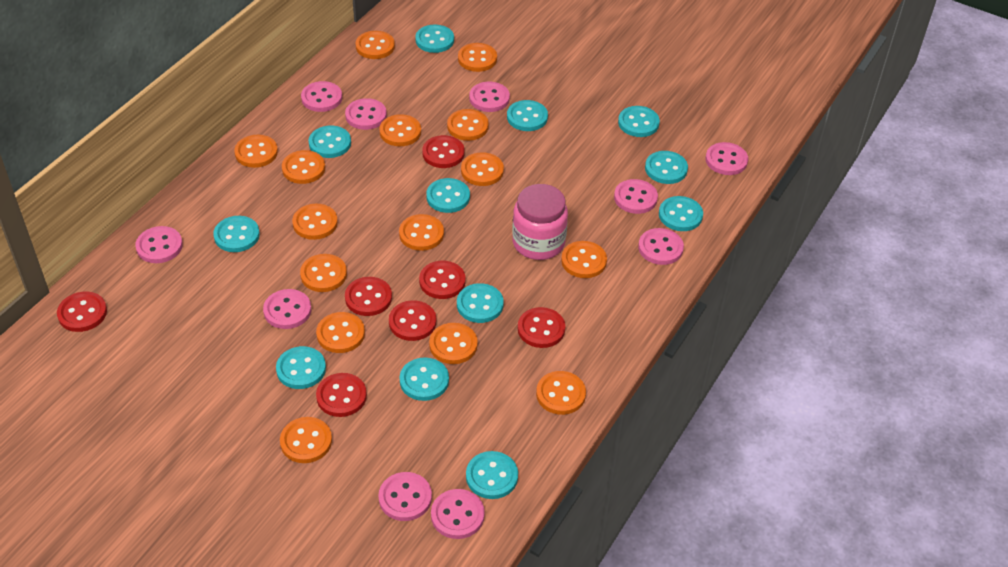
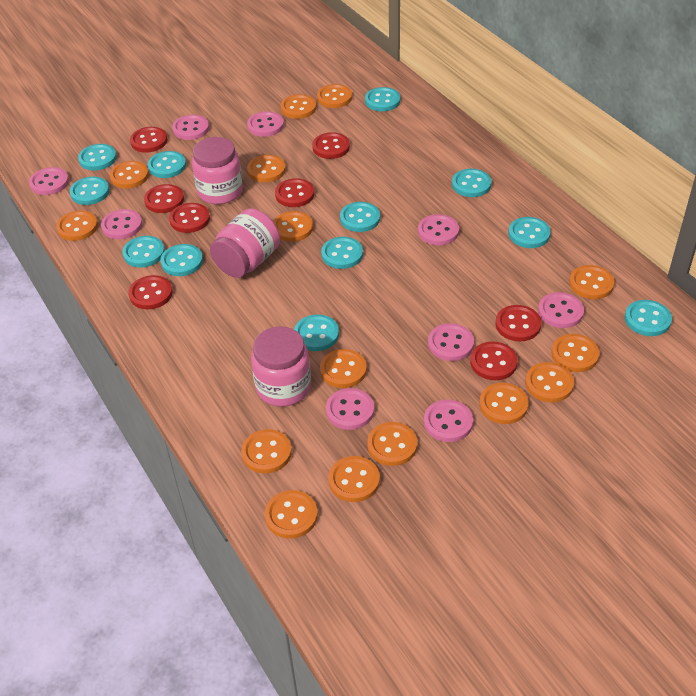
pink button: [135,226,183,263] [263,289,311,329] [301,81,342,112] [345,98,387,130] [378,472,432,521] [431,489,485,539] [469,82,510,112] [614,179,658,214] [638,228,684,265] [705,142,748,175] = 10 -> [29,167,69,195] [101,209,142,239] [172,115,209,140] [247,111,284,137] [326,388,374,430] [418,214,459,245] [424,400,473,442] [428,323,474,361] [538,292,584,328] = 9
pink jar: [512,184,568,260] = 1 -> [192,137,243,204] [210,209,280,278] [251,326,311,407] = 3
red button: [57,292,107,332] [316,373,367,417] [345,277,392,316] [389,300,436,341] [419,261,465,299] [422,135,465,168] [518,307,565,348] = 7 -> [128,275,173,309] [130,127,168,153] [144,184,184,213] [169,203,210,233] [275,178,315,207] [312,132,350,159] [470,342,518,380] [496,305,541,341] = 8

